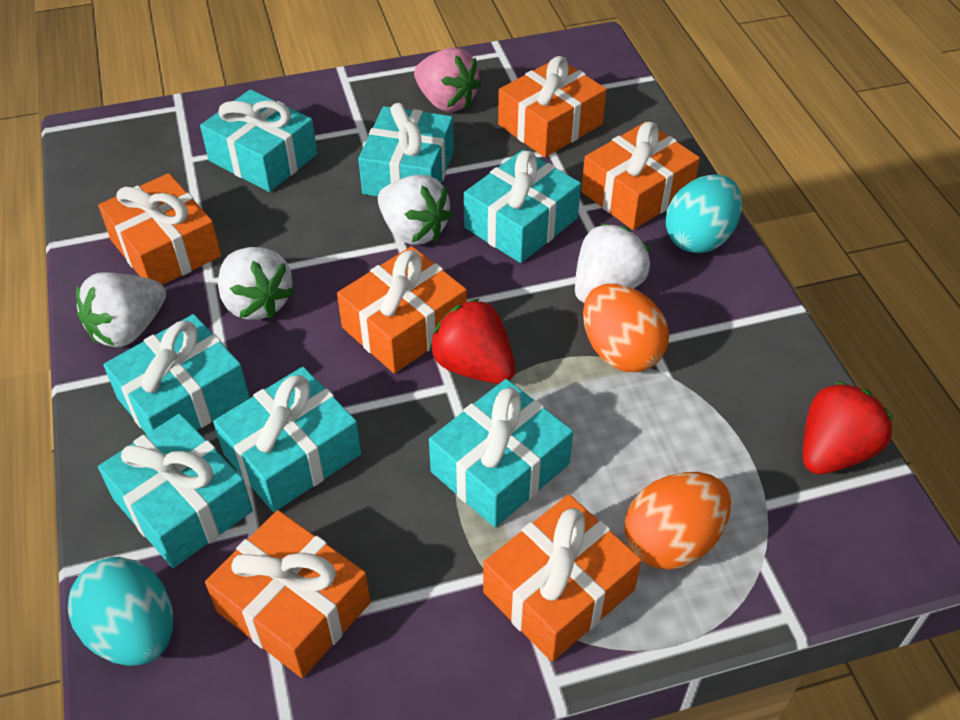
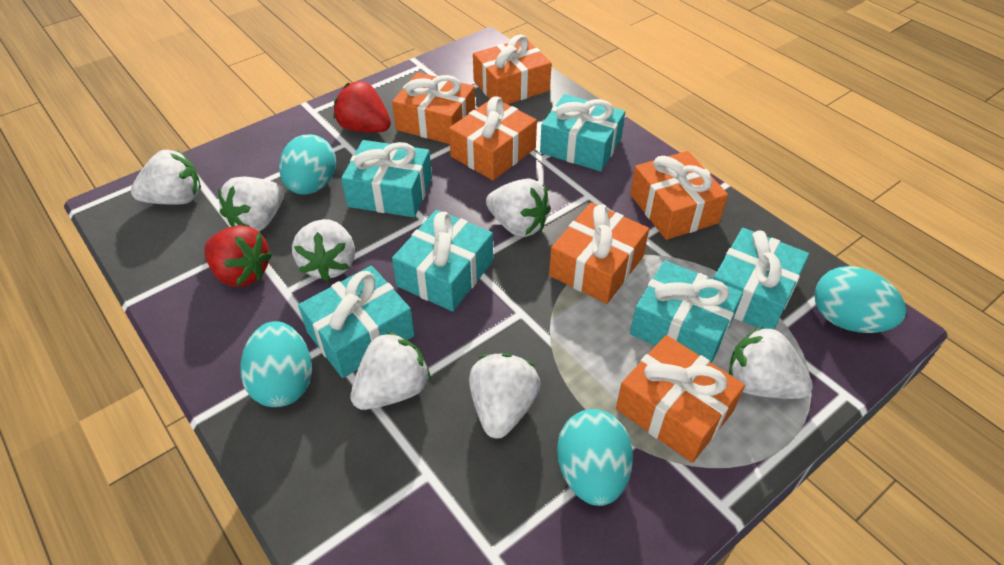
orange egg: [583,284,669,372] [624,472,731,570] = 2 -> none = 0
pink strawberry: [414,48,481,112] = 1 -> none = 0
turquoise egg: [68,557,173,666] [666,174,742,253] = 2 -> [240,321,312,407] [279,134,336,195] [557,409,633,506] [815,266,907,333] = 4
turquoise gift: [98,413,253,568] [103,314,250,434] [200,89,317,192] [213,367,361,512] [358,103,454,197] [429,379,573,527] [464,150,581,263] = 7 -> [298,266,415,378] [341,140,432,217] [392,210,493,312] [540,94,625,171] [630,260,743,363] [713,228,809,329] = 6
white strawberry: [76,272,166,347] [218,247,294,320] [378,175,453,245] [575,223,650,303] = 4 -> [131,150,201,205] [218,177,284,232] [292,219,355,281] [350,331,431,410] [469,353,541,439] [486,178,551,237] [729,326,813,399] = 7

